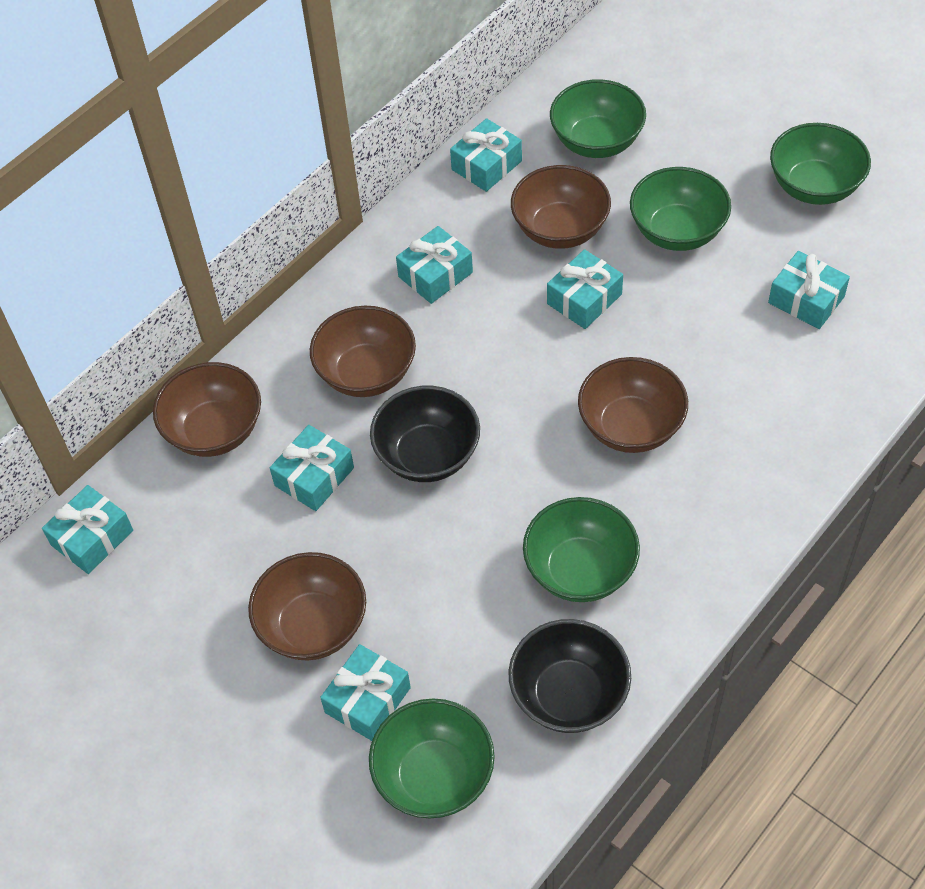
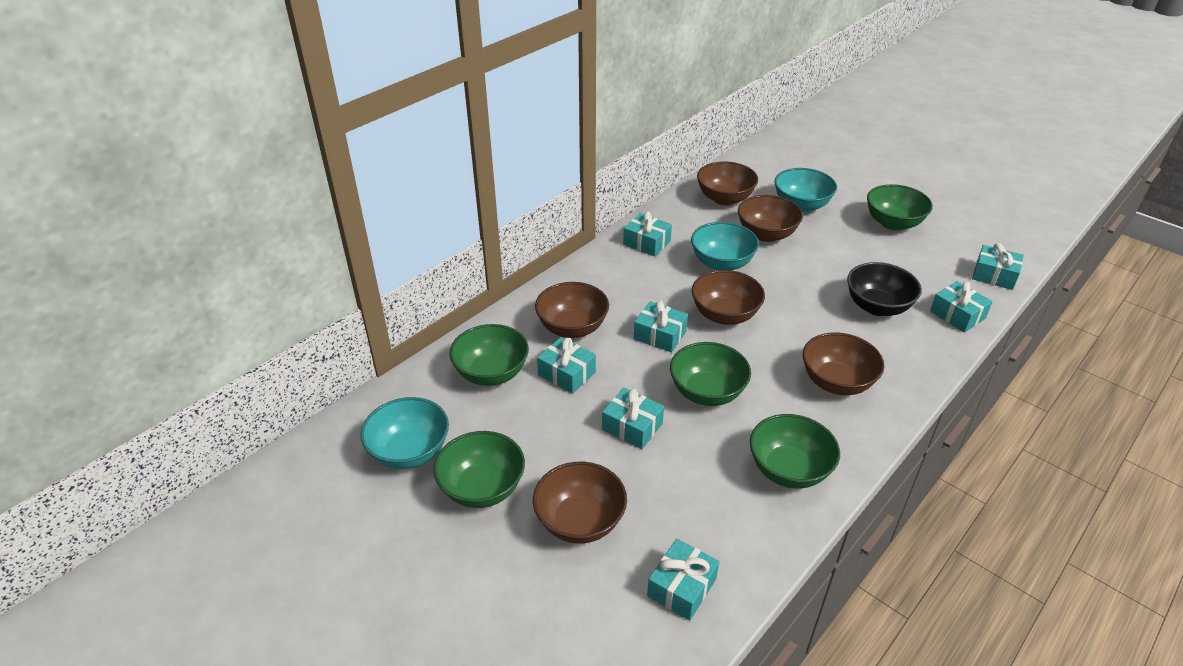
black bowl: [370,386,480,482] [508,619,631,733] = 2 -> [847,262,922,316] = 1
brown bowl: [153,362,261,457] [248,552,366,660] [310,306,416,397] [511,165,611,249] [578,357,688,453] = 5 -> [533,462,627,544] [535,282,609,338] [692,270,765,325] [697,162,758,205] [738,195,803,242] [803,333,884,395] = 6
turquoise bowl: none = 0 -> [360,397,449,469] [691,222,759,270] [774,168,837,212] = 3

